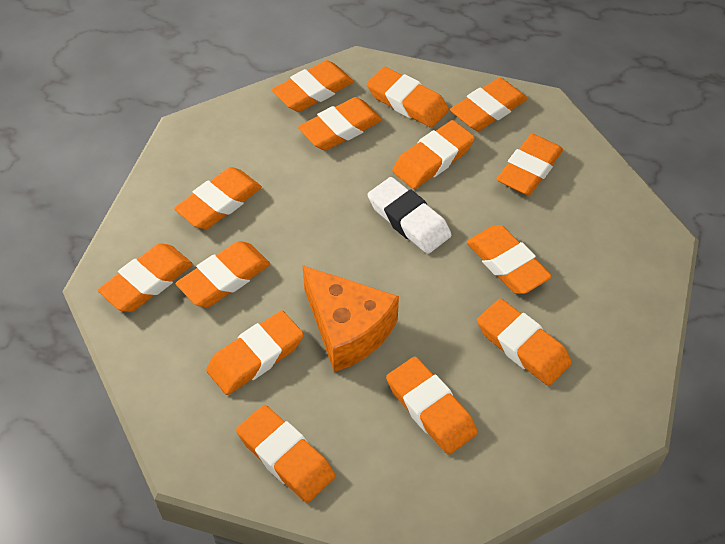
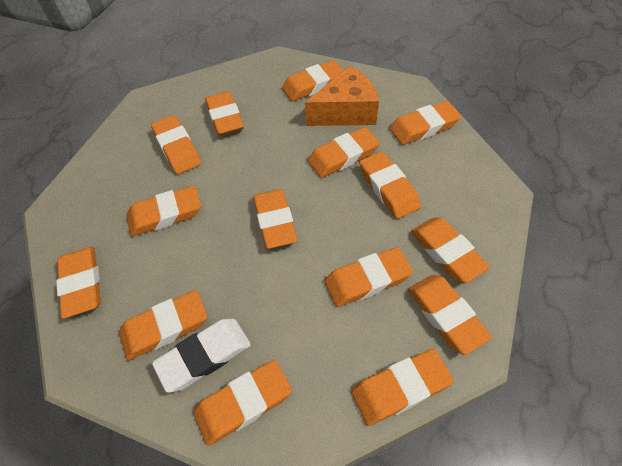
orange eraser: [98,243,193,312] [174,167,262,229] [176,241,270,307] [206,311,304,395] [236,405,335,503] [272,60,354,112] [298,97,382,151] [367,66,449,128] [386,357,478,455] [392,120,475,189] [450,78,528,131] [467,225,552,294] [477,298,572,386] [497,134,563,195] = 14 -> [56,247,101,319] [119,290,207,361] [127,186,201,236] [151,115,201,174] [193,360,292,446] [205,91,244,136] [253,189,298,249] [282,60,344,101] [308,127,380,178] [324,247,413,307] [351,349,454,426] [359,152,421,219] [390,101,461,145] [408,275,492,355] [411,218,490,283] = 15

